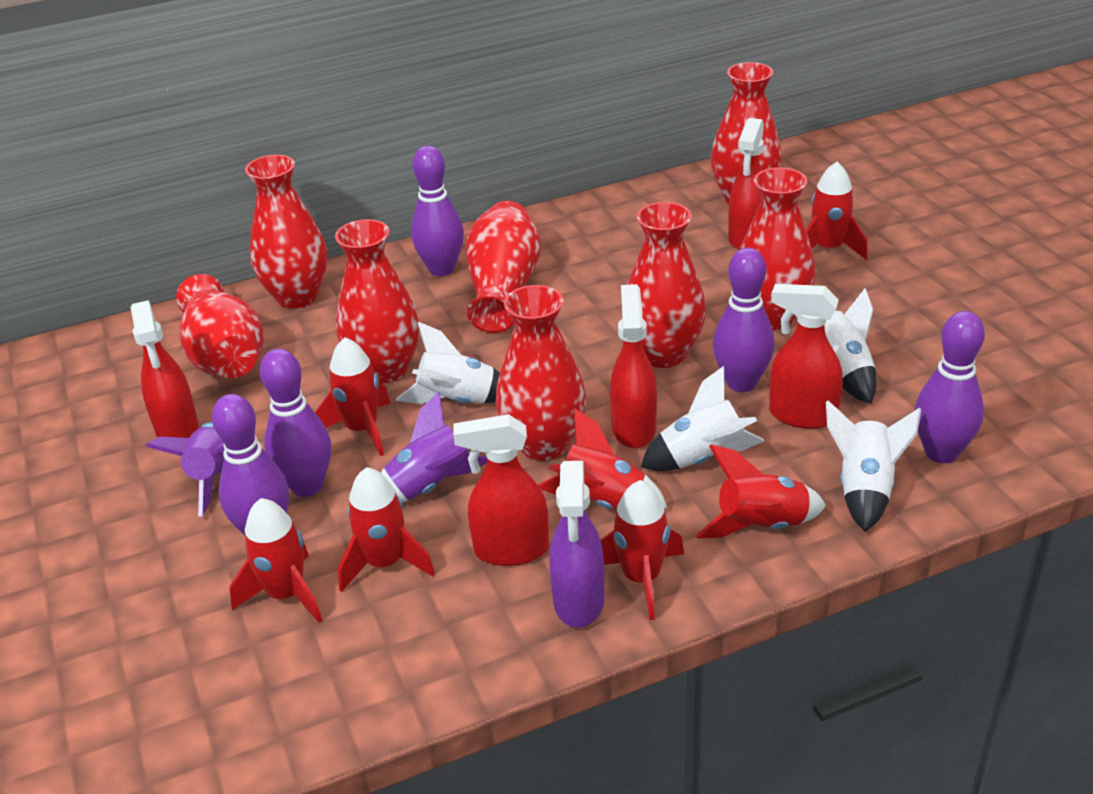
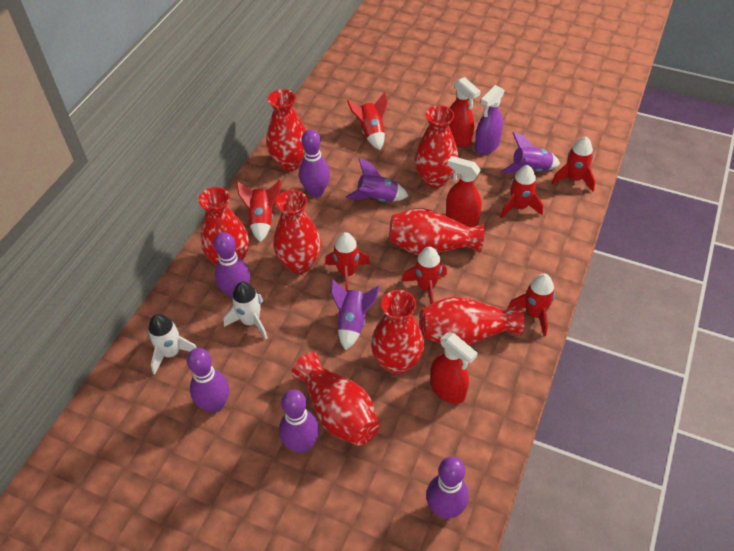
purple rocket: [146,422,224,516] [381,392,487,502] = 2 -> [331,279,380,350] [346,158,408,202] [501,132,560,173] = 3
red spray bottle: [130,300,199,438] [453,414,549,566] [610,284,657,448] [728,118,764,250] [769,284,843,429] = 5 -> [430,333,478,404] [446,156,482,227] [449,77,481,147] = 3
white rocket: [396,322,500,404] [641,366,764,471] [796,288,877,404] [826,400,921,532] = 4 -> [148,314,197,375] [223,282,268,339] = 2

